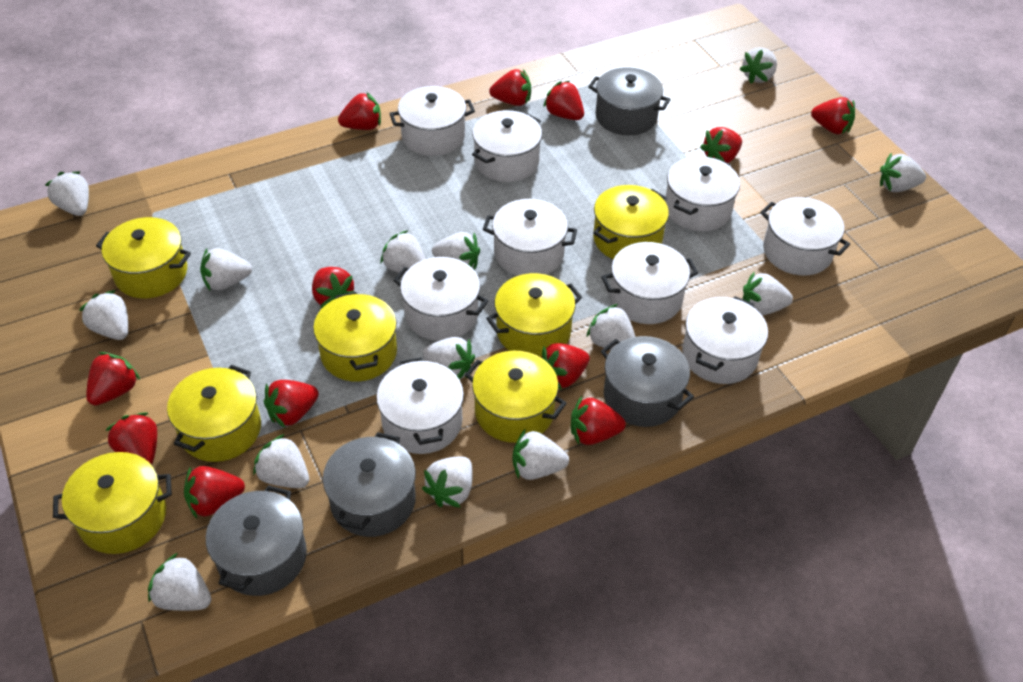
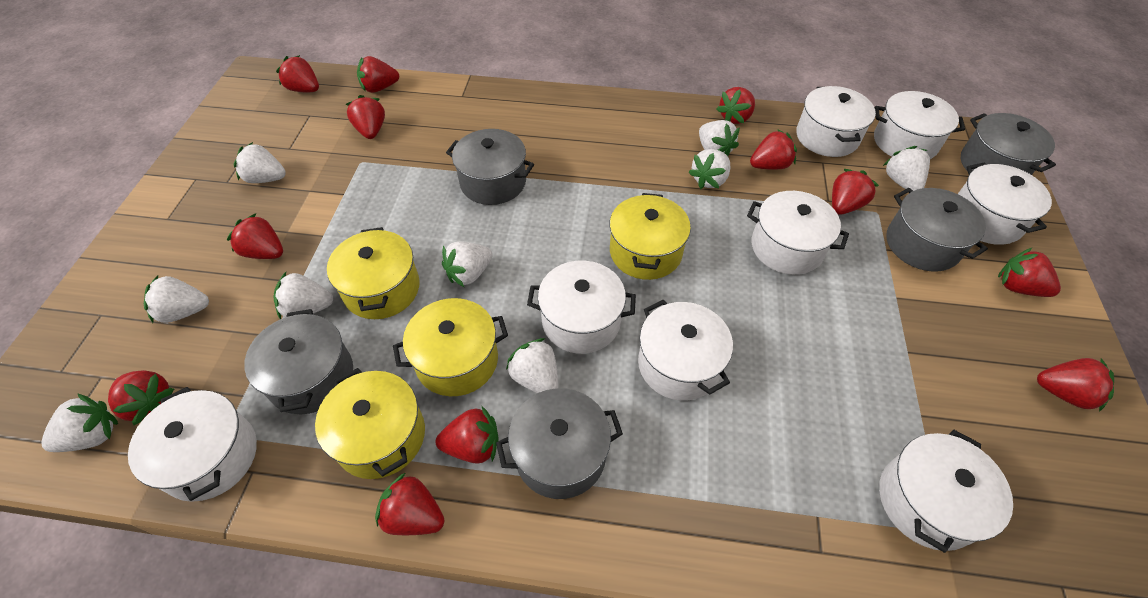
grey pot: [206,485,307,596] [323,432,416,537] [588,68,671,135] [601,336,694,427] = 4 -> [244,309,353,414] [446,129,534,205] [496,388,623,499] [887,188,988,272] [961,113,1056,175] = 5
white pot: [376,357,464,454] [390,86,475,156] [393,257,488,341] [472,110,542,182] [483,199,577,276] [601,242,698,324] [666,156,740,231] [682,296,768,384] [760,197,850,276] = 9 -> [128,387,257,502] [527,261,636,354] [638,300,733,401] [747,191,849,275] [796,86,876,157] [874,91,965,159] [879,430,1013,553] [958,163,1052,245] = 8
white strawberry: [45,171,89,216] [79,290,128,340] [148,553,211,611] [200,248,252,290] [253,434,309,488] [380,230,426,274] [422,456,473,508] [423,337,475,380] [432,232,480,270] [512,429,569,480] [586,304,635,350] [740,47,777,83] [743,272,793,316] [880,153,926,192] = 14 -> [41,393,118,452] [144,275,209,323] [233,142,286,183] [273,272,333,319] [442,241,493,287] [506,338,558,393] [688,149,730,189] [699,120,740,156] [883,146,930,191] = 9
yellow pot: [53,452,172,554] [96,217,191,298] [167,365,261,462] [313,292,397,381] [465,351,567,443] [486,273,582,357] [593,185,669,259] = 7 -> [315,368,425,479] [327,227,420,319] [393,298,508,396] [610,193,691,280] = 4

